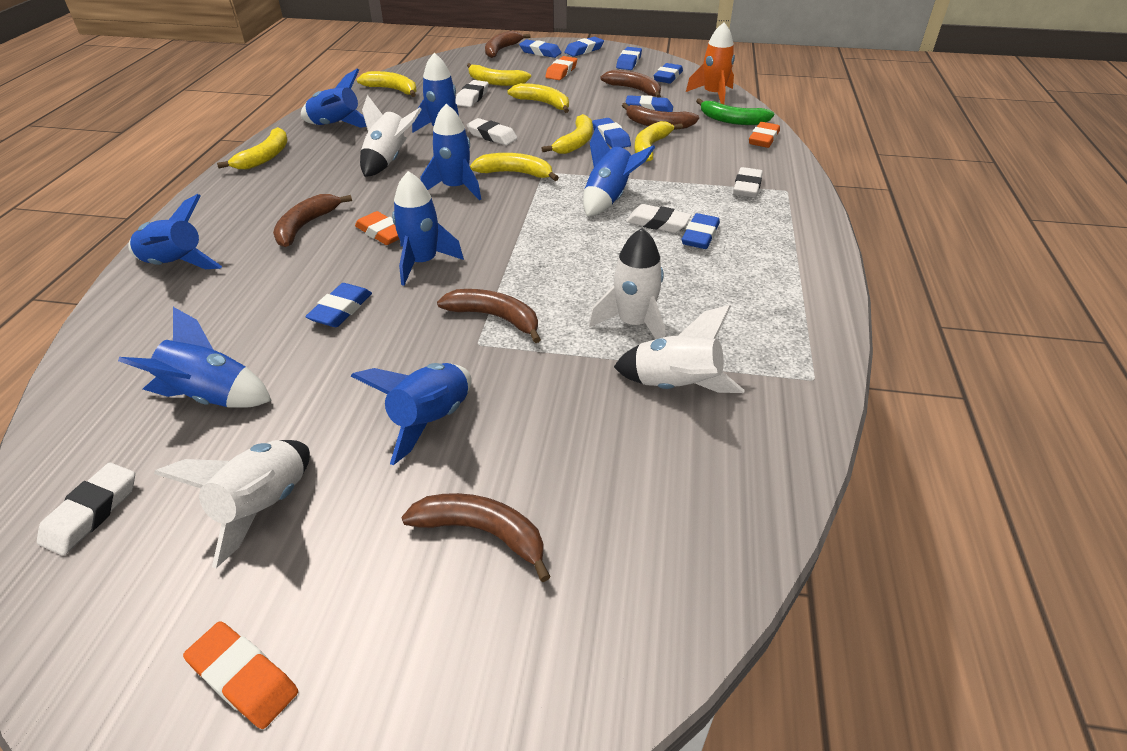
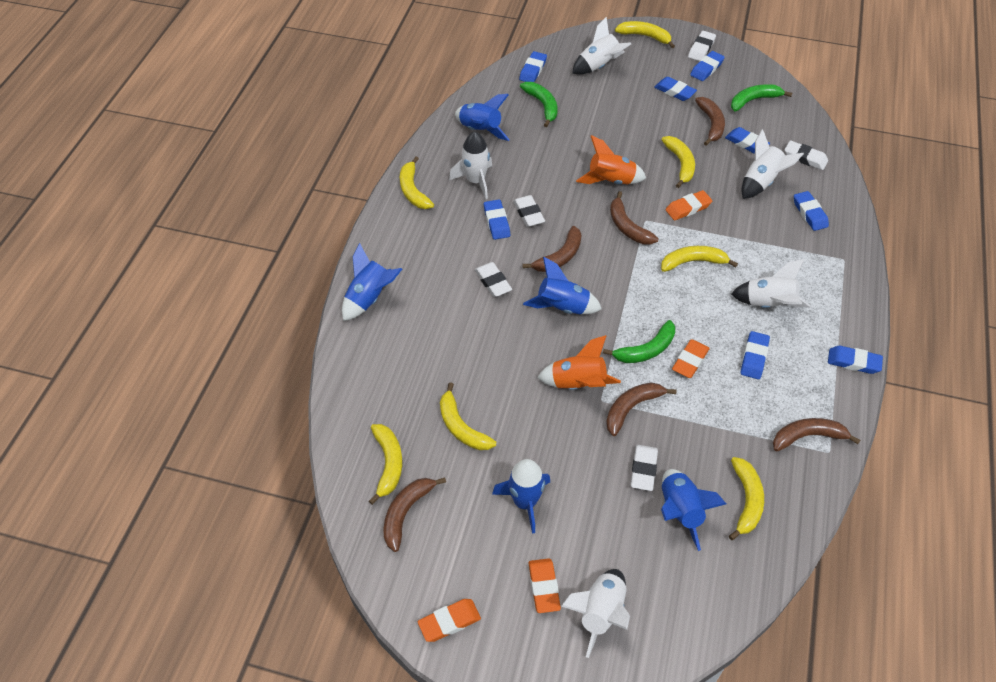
blue rocket: [118,307,272,408] [128,194,222,269] [301,68,367,128] [351,363,472,465] [392,171,464,286] [412,53,459,133] [421,104,481,200] [583,127,655,217] = 8 -> [342,243,402,321] [455,94,510,141] [492,459,550,534] [523,257,602,315] [661,469,726,551] = 5
green banana: [696,98,774,125] = 1 -> [520,82,558,127] [603,320,675,363] [731,84,792,112] = 3
orange rocket: [686,22,735,104] = 1 -> [537,335,621,390] [576,135,646,185] = 2
white rocket: [154,440,310,568] [360,95,422,177] [589,228,665,339] [614,305,745,393] = 4 -> [449,131,492,199] [561,569,630,658] [572,17,631,75] [731,259,811,308] [741,129,804,199] = 5

